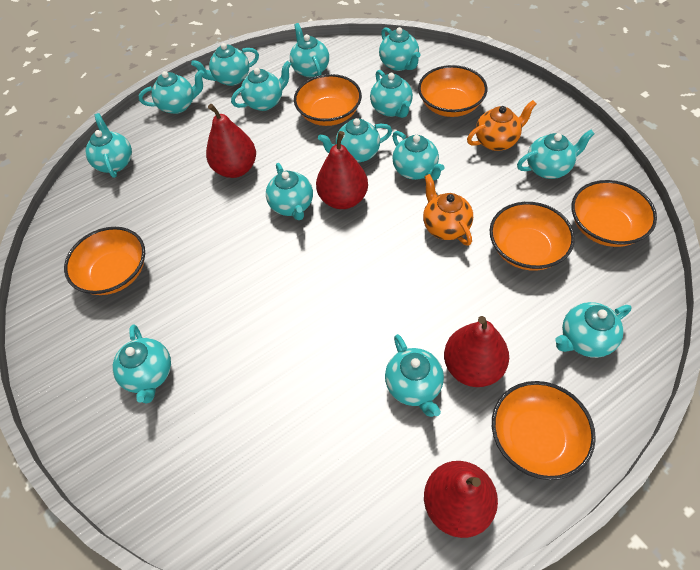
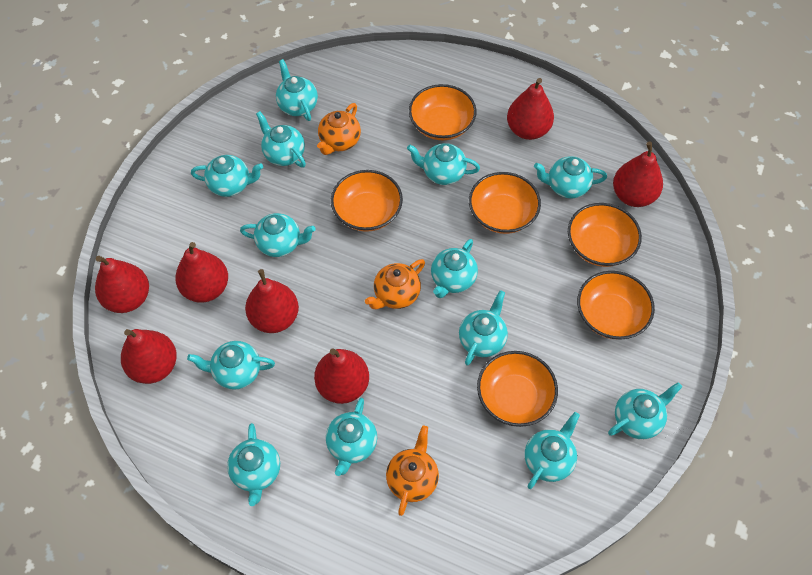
orange teapot: [423,174,473,246] [467,100,536,151] = 2 -> [317,103,361,155] [365,259,425,309] [386,426,439,516] = 3
red pear: [206,104,256,178] [316,131,368,209] [424,461,498,538] [444,316,509,387] = 4 -> [95,256,149,313] [121,329,177,384] [175,242,228,303] [245,269,299,333] [314,349,369,404] [507,78,554,140] [613,141,663,207] = 7
turquoise teapot: [85,113,132,178] [112,324,171,403] [139,70,204,114] [191,43,259,86] [231,61,291,111] [266,163,313,220] [290,23,329,77] [318,118,392,162] [370,70,413,118] [379,27,421,71] [385,334,444,417] [392,131,444,181] [517,130,595,179] [555,302,632,358] = 14 -> [187,341,275,390] [191,155,263,197] [227,423,280,506] [240,213,316,257] [256,111,306,167] [276,59,318,121] [326,398,377,476] [407,143,480,185] [431,239,478,298] [459,290,508,366] [525,412,580,489] [534,156,607,199] [608,382,682,439] = 13

